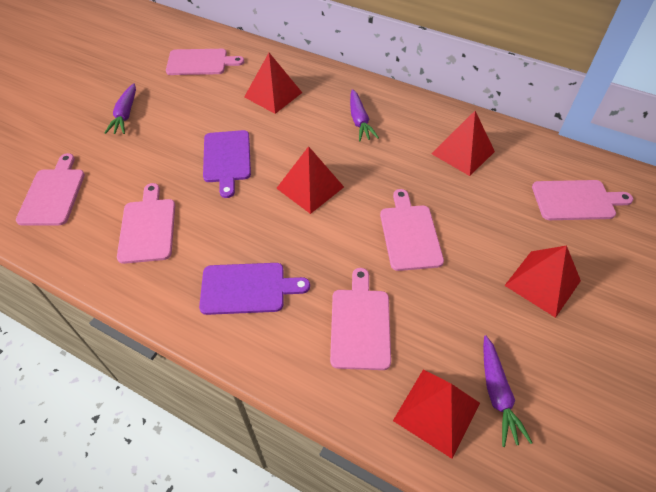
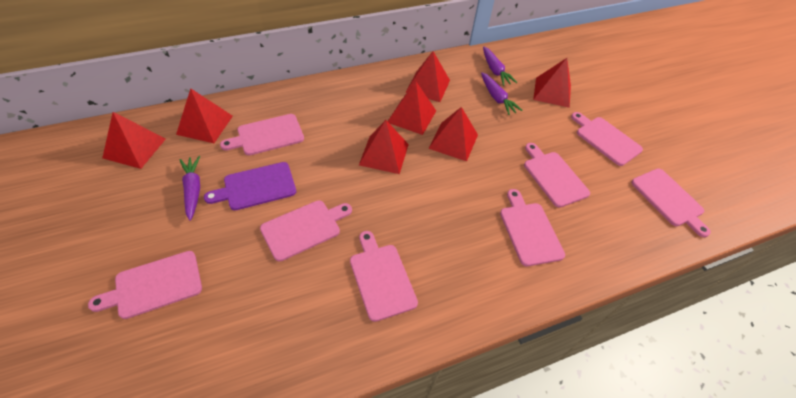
pink cutting board: [16,153,85,225] [117,183,175,264] [166,49,244,75] [330,268,391,370] [380,189,444,271] [532,180,633,220] = 6 -> [88,251,202,319] [220,114,304,155] [260,200,352,261] [350,231,418,322] [500,189,565,266] [524,143,590,208] [571,112,643,166] [631,169,711,237] = 8
purple cutting board: [199,263,310,315] [203,130,251,198] = 2 -> [204,162,296,210] = 1
red pyramid: [244,53,302,114] [276,146,344,214] [393,369,480,459] [431,111,495,176] [504,245,581,318] = 5 -> [102,112,166,169] [176,88,233,143] [359,120,409,174] [388,82,436,135] [405,51,450,102] [428,107,478,161] [533,58,571,108] = 7

